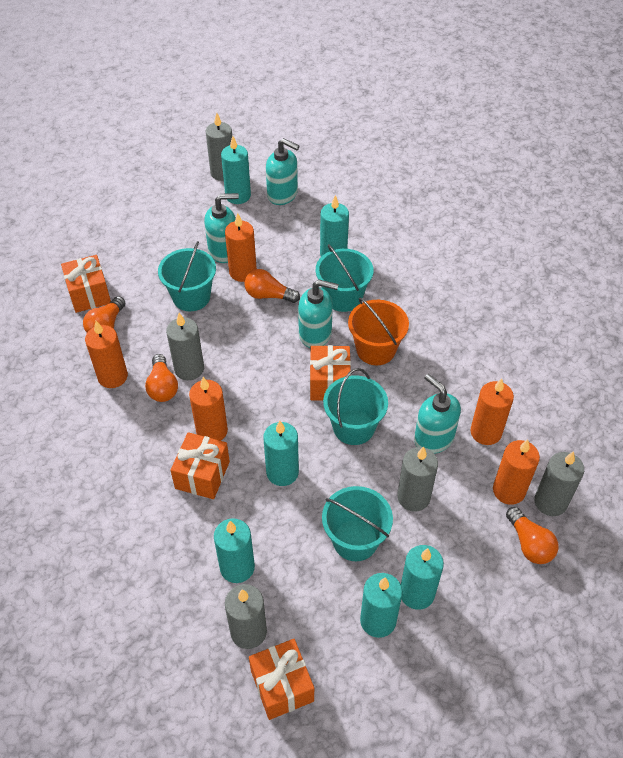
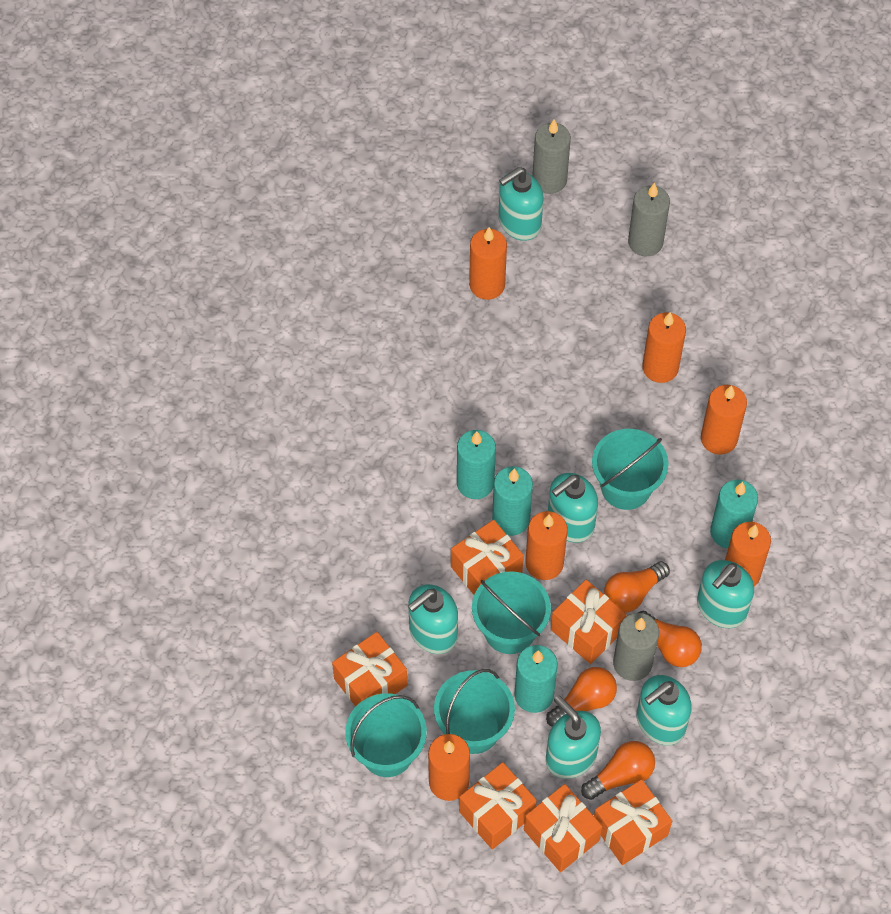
grey candle: [166,313,204,380] [206,113,232,181] [225,584,267,649] [397,446,438,512] [534,451,584,516] = 5 -> [532,119,571,194] [613,613,659,681] [628,183,670,256] = 3
orange bucket: [348,297,409,365] = 1 -> none = 0
orange candle: [85,321,128,388] [189,377,228,441] [225,213,257,282] [470,378,514,445] [493,439,540,505] = 5 -> [428,734,470,801] [469,227,507,300] [525,511,568,580] [642,312,686,383] [701,385,747,455] [725,522,771,587] = 6
orange gift: [61,255,111,313] [170,432,230,499] [249,639,314,720] [310,345,351,401] = 4 -> [332,632,407,707] [451,520,524,595] [459,762,537,849] [524,784,602,872] [551,580,627,664] [594,779,672,865] = 6
turquoise candle: [214,518,255,583] [221,136,251,204] [263,421,299,486] [320,195,349,257] [360,573,402,638] [401,545,444,610] = 6 -> [457,430,496,499] [492,466,533,536] [514,645,558,713] [710,480,758,549] = 4
turquoise soap dispenser: [204,193,239,263] [266,138,299,205] [298,280,339,348] [414,374,461,454] = 4 -> [408,584,458,654] [498,167,544,241] [546,695,601,779] [548,473,598,542] [637,675,692,745] [697,560,754,628] = 6

